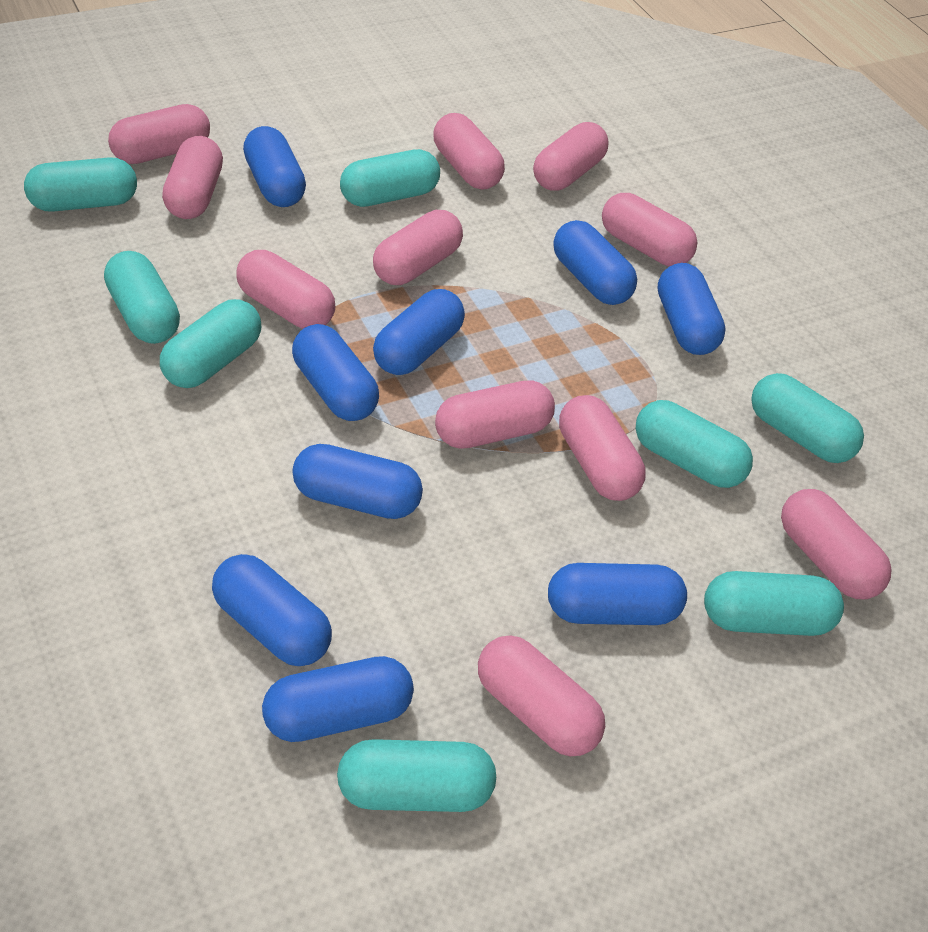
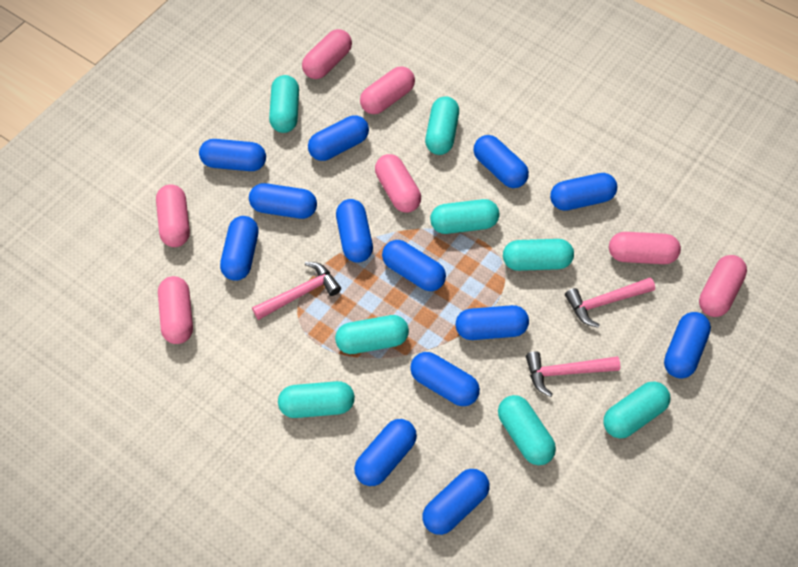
blue capsule: [212,554,332,666] [243,126,306,207] [262,656,414,742] [292,324,379,421] [292,444,423,519] [373,289,465,375] [548,563,687,625] [553,220,637,305] [657,263,726,355] = 9 -> [199,139,266,171] [220,216,259,281] [249,183,317,219] [308,115,369,161] [336,199,373,263] [354,419,417,486] [382,240,446,291] [410,352,480,406] [422,469,490,535] [456,305,529,340] [474,135,529,188] [550,173,617,211] [664,312,711,379] = 13
pink capsule: [108,104,210,164] [162,136,223,219] [236,250,335,329] [373,210,463,285] [433,113,505,190] [435,380,555,449] [478,636,605,756] [533,122,609,191] [559,395,646,501] [602,193,697,267] [781,489,891,599] = 11 -> [156,184,190,247] [158,276,193,344] [302,29,352,79] [360,66,415,114] [375,154,421,213] [609,232,681,264] [699,255,747,317] = 7
pink hammer: none = 0 -> [252,262,341,320] [526,351,620,397] [565,277,655,328] = 3

